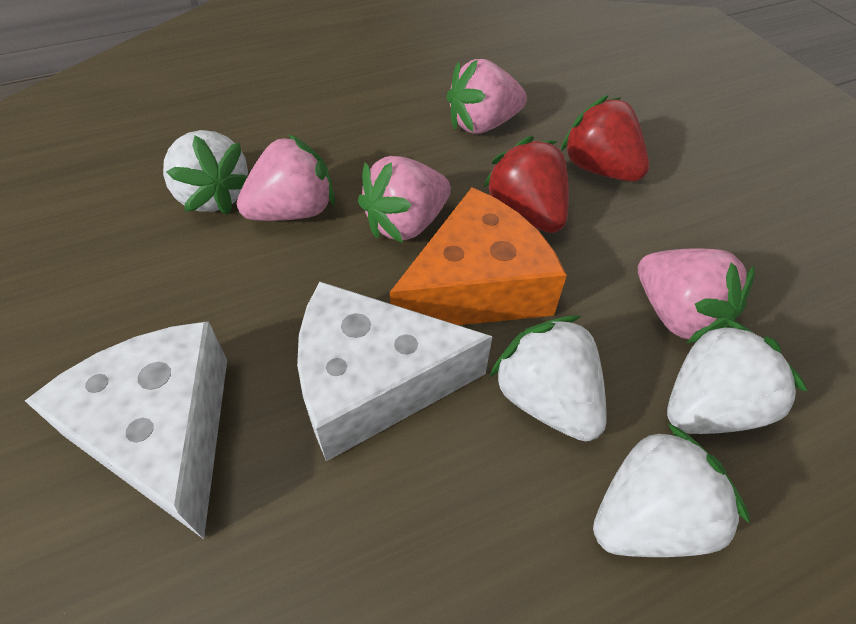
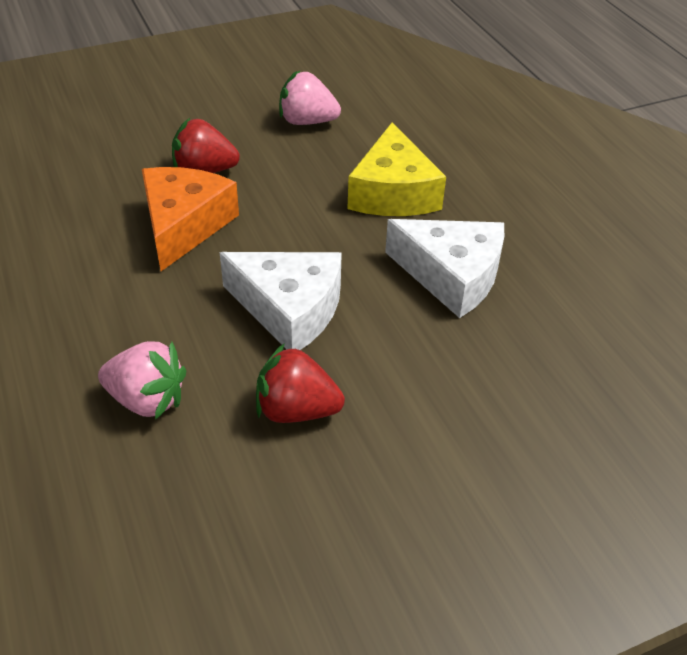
pink strawberry: [237,134,335,221] [358,156,451,243] [446,59,527,134] [638,248,755,344] = 4 -> [98,341,186,420] [279,71,341,125] = 2
white strawberry: [163,130,248,215] [489,315,606,441] [593,423,750,557] [667,318,807,434] = 4 -> none = 0
yellow cheese: none = 0 -> [348,123,446,216] = 1

